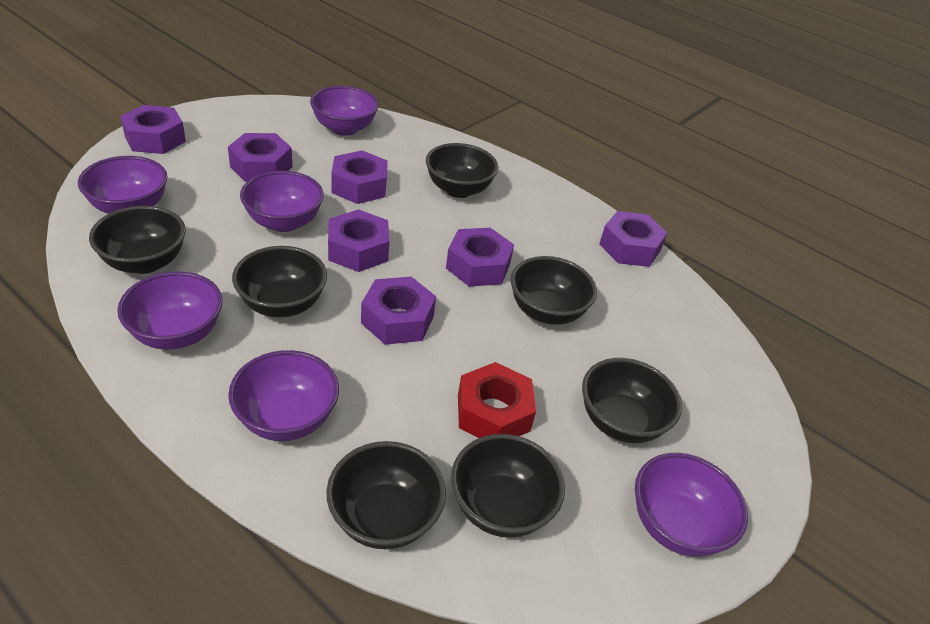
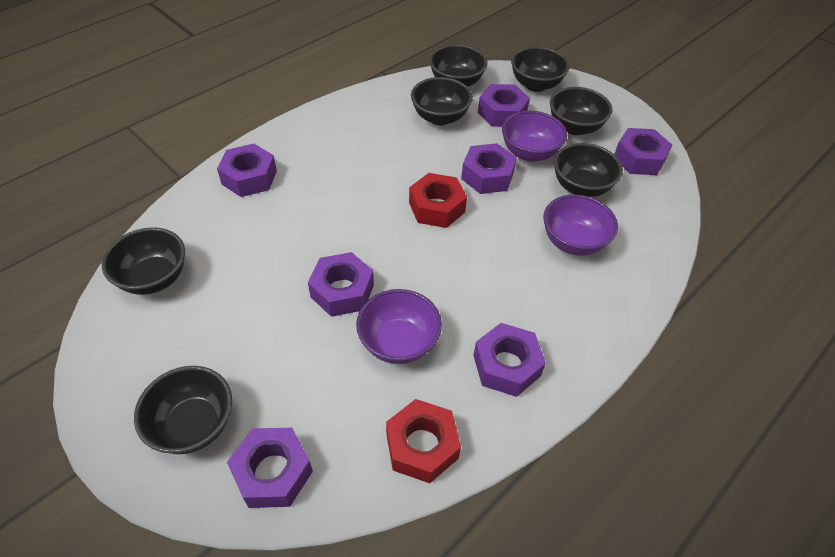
purple bowl: [78,156,167,214] [117,271,223,350] [228,350,339,441] [240,171,324,232] [310,86,379,136] [635,453,748,557] = 6 -> [356,289,442,364] [502,111,567,162] [543,195,618,256] = 3
red nut: [458,362,536,438] = 1 -> [386,399,461,483] [409,173,467,228] = 2

